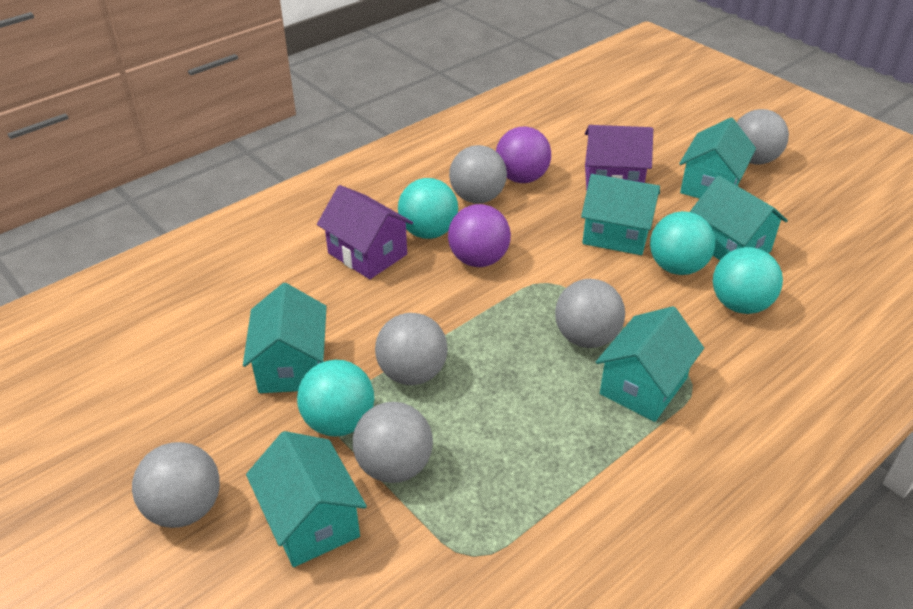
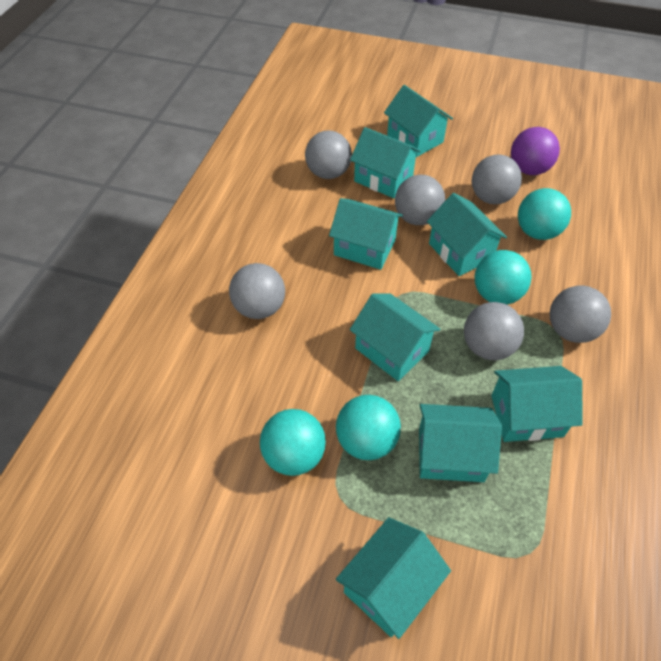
purple ball: [448,204,511,267] [496,126,551,183] = 2 -> [511,127,560,175] = 1
purple house: [317,185,413,279] [585,125,653,191] = 2 -> none = 0
turquoise house: [243,283,327,393] [246,431,367,567] [581,174,660,255] [596,306,704,422] [679,117,756,199] [690,175,788,260] = 6 -> [329,198,403,270] [336,517,451,639] [350,127,421,198] [350,294,440,381] [384,85,453,157] [419,404,502,482] [427,193,507,276] [491,366,583,442] = 8

